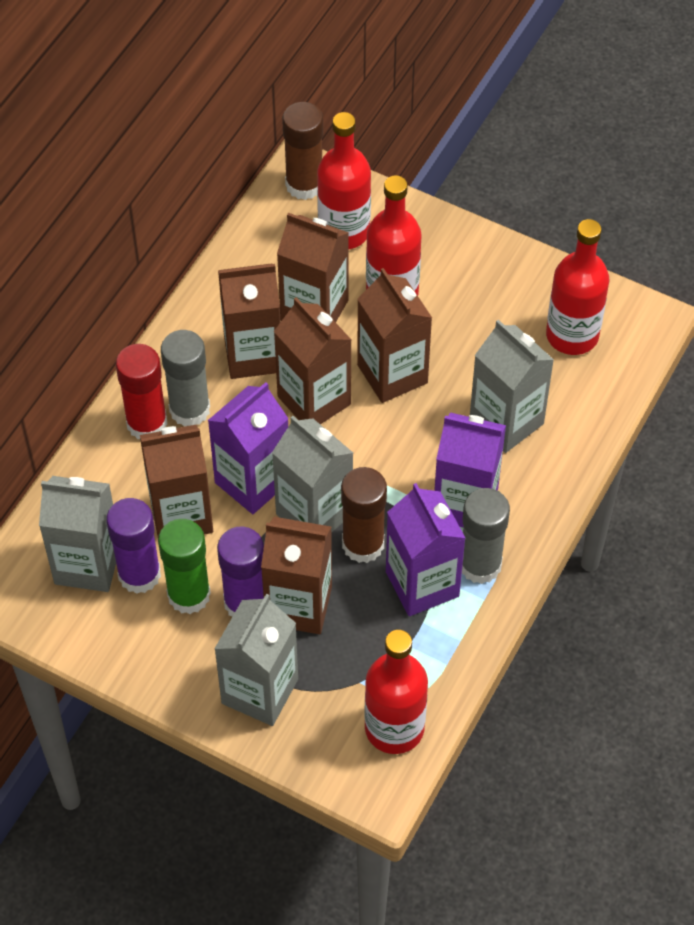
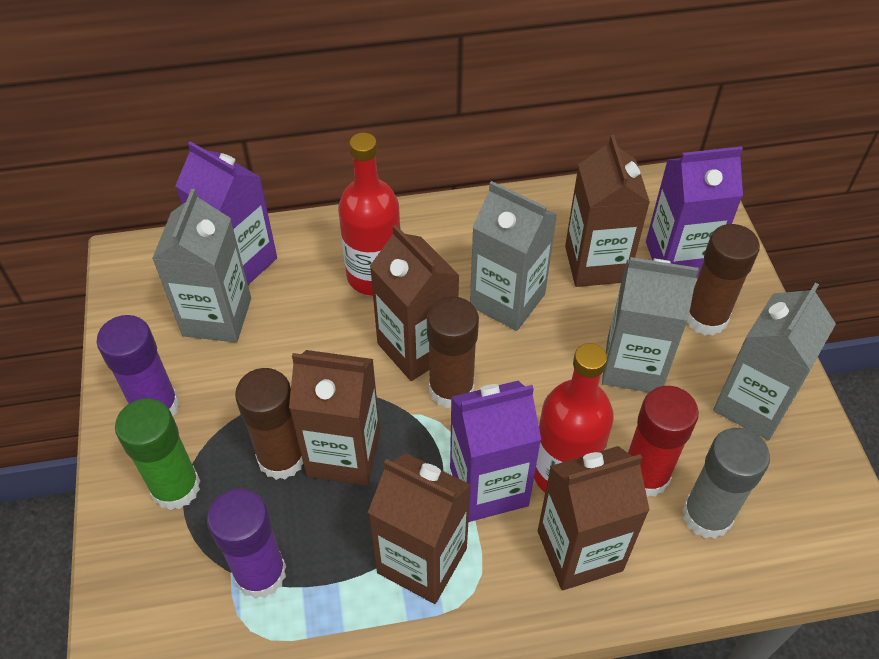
brown carton: [140,425,213,536] [218,263,280,379] [261,517,332,634] [274,297,352,424] [277,213,349,322] [357,268,432,403] = 6 -> [289,350,380,486] [368,453,471,604] [370,225,460,381] [538,446,650,591] [565,135,650,287] = 5
brown glue stick: [282,102,323,200] [341,467,387,563] = 2 -> [235,368,303,480] [427,297,479,408] [687,224,760,335] = 3
grey glue stick: [161,330,210,427] [462,488,510,584] = 2 -> [682,428,770,539] = 1
red bottle: [317,112,371,249] [364,630,428,754] [366,175,422,296] [546,219,609,355] = 4 -> [338,133,401,295] [534,343,614,492] = 2

